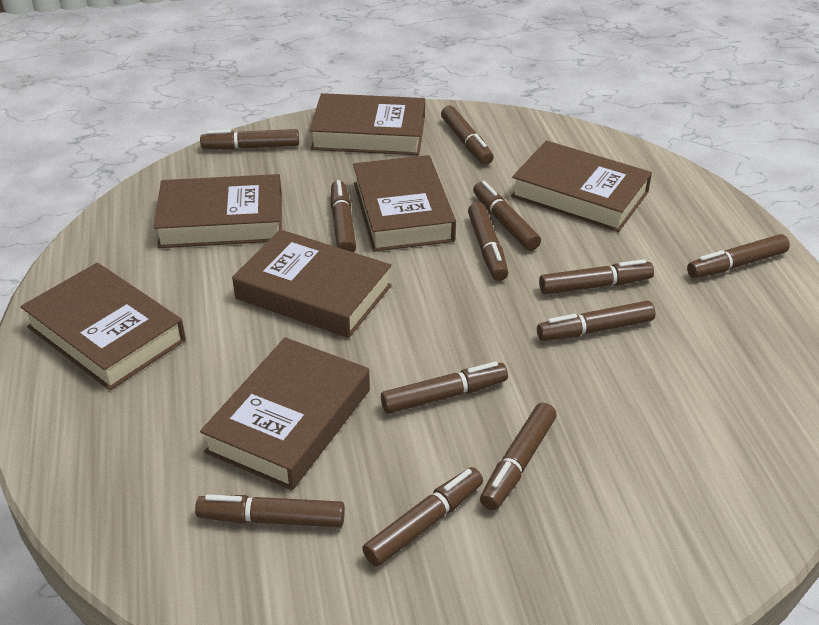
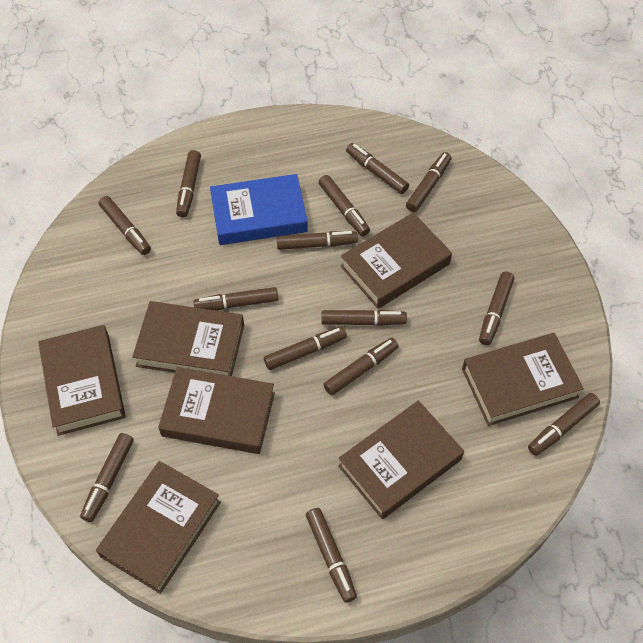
blue book: none = 0 -> [210,174,308,245] = 1
brown marker: [195,494,345,527] [200,129,299,150] [331,180,356,252] [362,467,483,567] [381,361,508,414] [441,106,494,165] [468,202,508,281] [473,181,541,251] [480,403,557,510] [537,301,656,341] [539,259,654,295] [687,234,790,278] = 12 -> [80,433,133,522] [99,196,151,255] [176,150,201,218] [194,287,278,310] [264,327,347,370] [277,231,358,250] [306,508,357,603] [319,175,370,236] [322,310,407,326] [323,338,399,395] [346,143,409,194] [406,152,451,212] [479,272,514,345] [528,393,600,456] = 14

